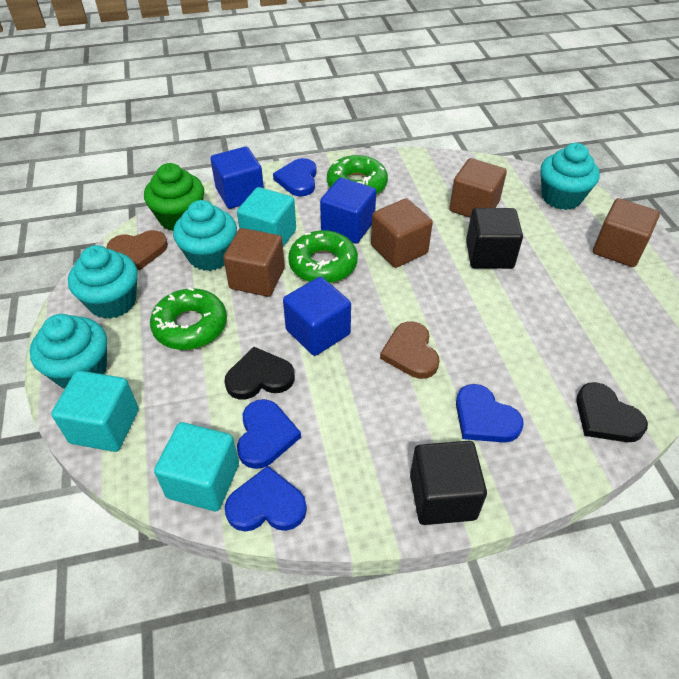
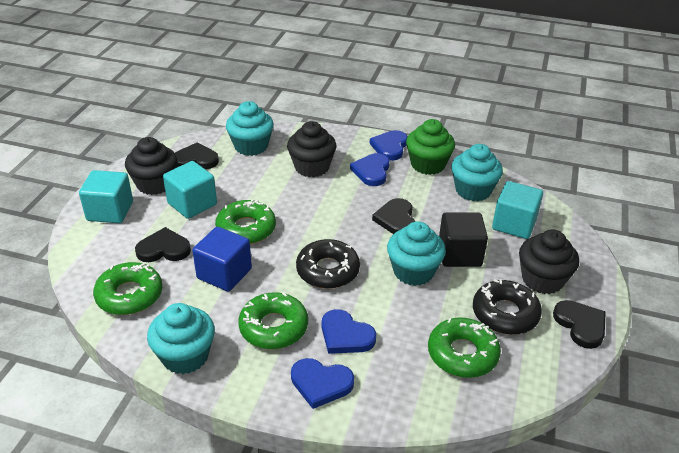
black cube: [410,441,487,525] [466,208,523,269] = 2 -> [439,213,488,267] = 1
black cupcake: none = 0 -> [125,137,177,195] [287,121,336,177] [519,230,579,294] = 3
black donut: none = 0 -> [296,239,360,289] [473,279,542,335] = 2
black heart: [224,347,295,400] [576,382,648,442] = 2 -> [135,227,191,262] [175,142,219,169] [372,198,415,234] [553,300,606,349] = 4
blue cube: [210,147,264,209] [283,277,351,356] [320,178,376,244] = 3 -> [192,227,252,292] = 1
brown cube: [223,228,285,297] [371,198,433,268] [449,158,507,218] [593,198,660,267] = 4 -> none = 0
brown heart: [106,230,168,271] [380,321,440,379] = 2 -> none = 0
green donut: [150,287,227,350] [288,230,358,283] [327,155,388,195] = 3 -> [93,262,163,315] [215,199,276,244] [238,292,308,349] [428,317,501,378] = 4

